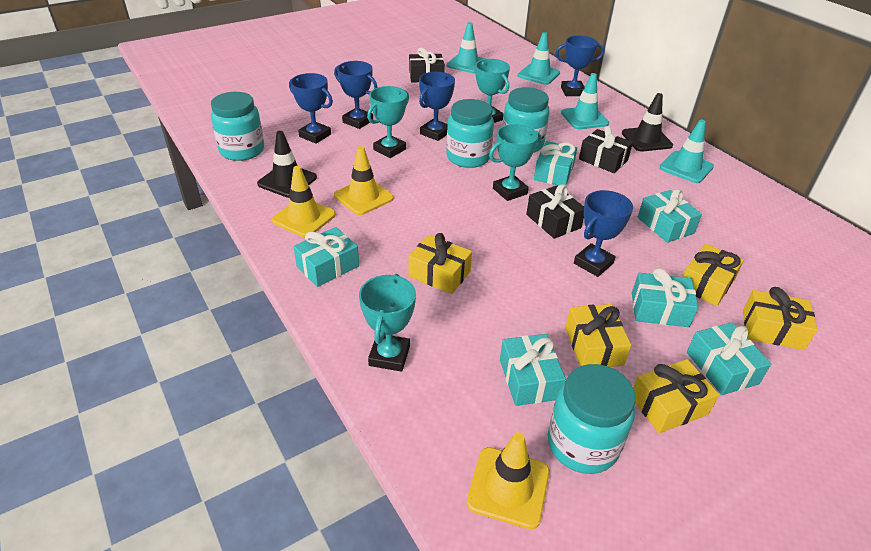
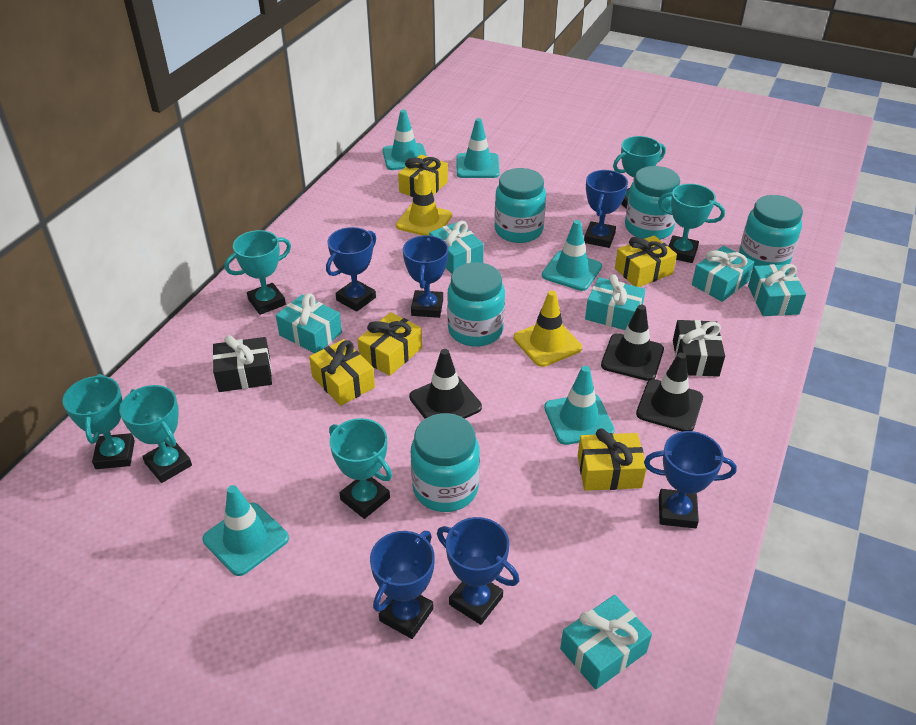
black gift: [409,48,445,82] [526,184,584,239] [579,126,633,173] = 3 -> [212,335,272,392] [673,320,725,377] = 2
black traffic cone: [257,131,317,198] [622,93,673,152] = 2 -> [409,349,482,419] [601,305,664,381] [636,353,703,432] = 3
blue trophy: [289,73,333,144] [334,61,378,129] [419,72,455,141] [555,35,605,96] [574,190,633,277] = 5 -> [326,227,376,312] [370,531,435,639] [403,235,449,318] [437,517,519,625] [584,170,628,248] [644,431,737,528] = 6
turquoise jar: [211,92,264,161] [446,99,494,168] [503,87,550,153] [548,364,636,474] = 4 -> [411,413,480,512] [447,262,505,347] [494,168,546,243] [625,166,680,240] [739,195,803,267] = 5
turquoise traffic cone: [447,22,485,73] [518,32,560,85] [561,73,609,129] [660,120,714,183] = 4 -> [203,485,289,576] [383,110,427,170] [457,118,500,178] [542,220,602,291] [544,366,615,445] = 5
turquoise trophy: [359,274,416,372] [367,86,409,158] [475,59,510,123] [489,124,541,201] = 4 -> [63,374,135,469] [119,385,192,483] [225,230,291,315] [329,418,392,519] [613,136,666,209] [658,184,725,263] = 6
yellow traffic cone: [272,166,336,237] [334,146,394,215] [467,432,550,529] = 3 -> [396,171,452,236] [514,290,582,367] = 2

